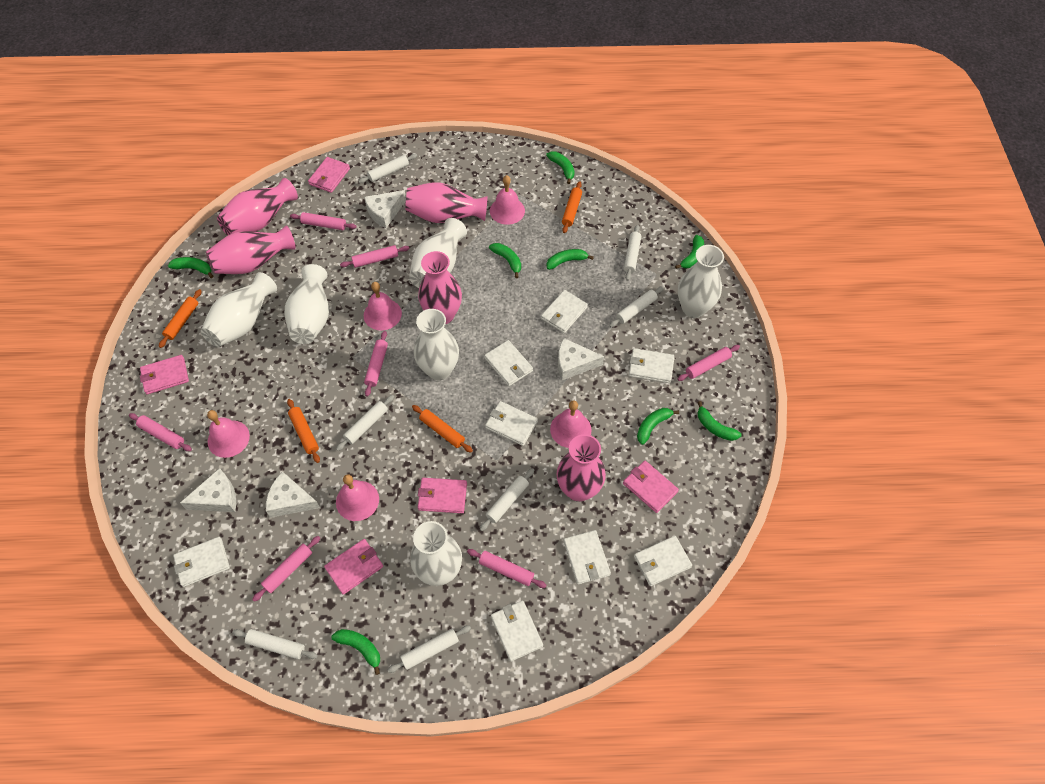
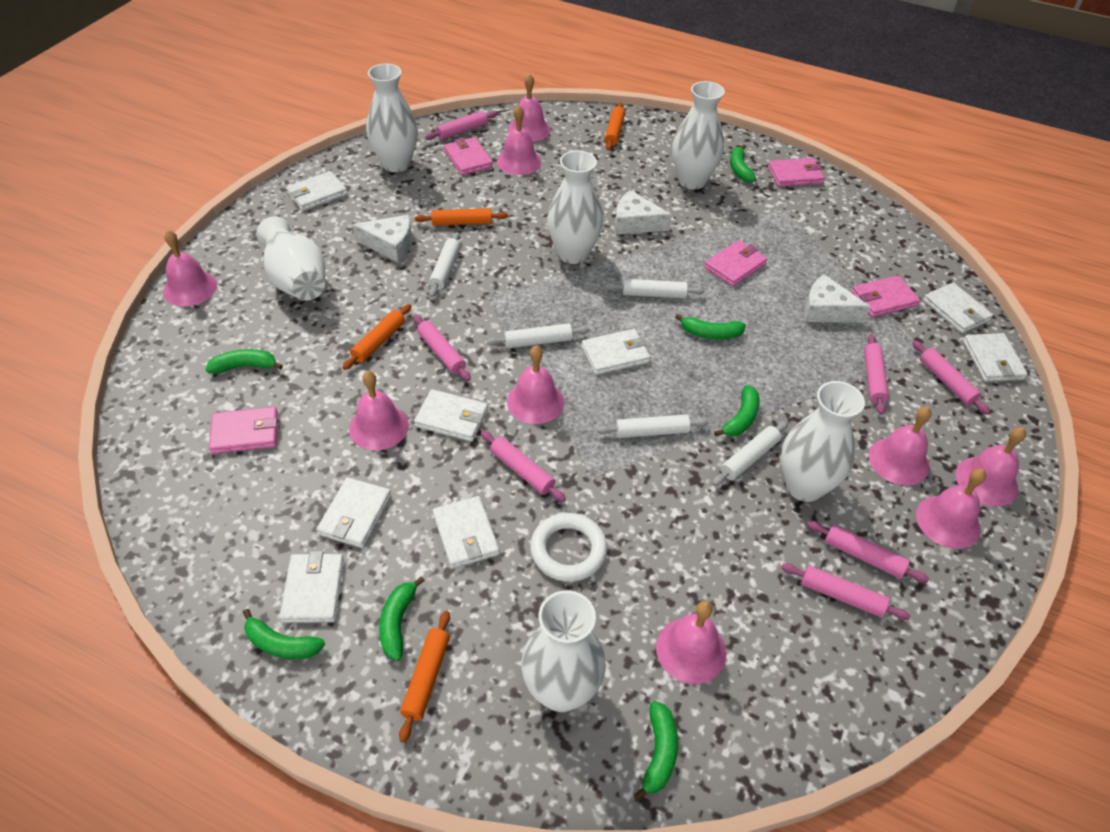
green banana: [168,257,213,278] [331,629,380,675] [489,243,521,278] [546,151,575,184] [547,249,594,270] [637,408,679,445] [675,235,704,269] [698,401,742,441] = 8 -> [206,349,283,374] [243,609,325,659] [379,576,425,661] [634,701,678,801] [675,314,746,340] [714,385,760,436] [730,145,756,183] = 7
pink bell: [207,410,250,458] [336,474,379,521] [364,282,402,330] [490,175,525,225] [550,400,591,448] = 5 -> [163,230,217,306] [349,371,409,451] [497,105,541,175] [507,345,564,424] [508,74,551,142] [656,601,726,684] [869,407,932,486] [916,469,986,549] [956,427,1026,507] = 9
pink vase: [206,225,296,274] [217,178,298,235] [405,182,488,223] [418,251,462,324] [556,434,606,502] = 5 -> none = 0
white cheese: [180,468,236,512] [266,471,320,518] [364,190,406,228] [558,338,604,380] = 4 -> [353,215,412,263] [615,190,672,234] [804,274,871,323] = 3
white ring: none = 0 -> [530,513,607,582] = 1
white rolling pin: [232,629,318,659] [336,395,394,451] [358,154,417,183] [388,625,471,673] [480,468,534,531] [609,286,664,327] [624,225,641,281] = 7 -> [429,232,460,297] [486,323,590,348] [597,414,709,438] [606,279,705,298] [712,421,788,486] = 5

